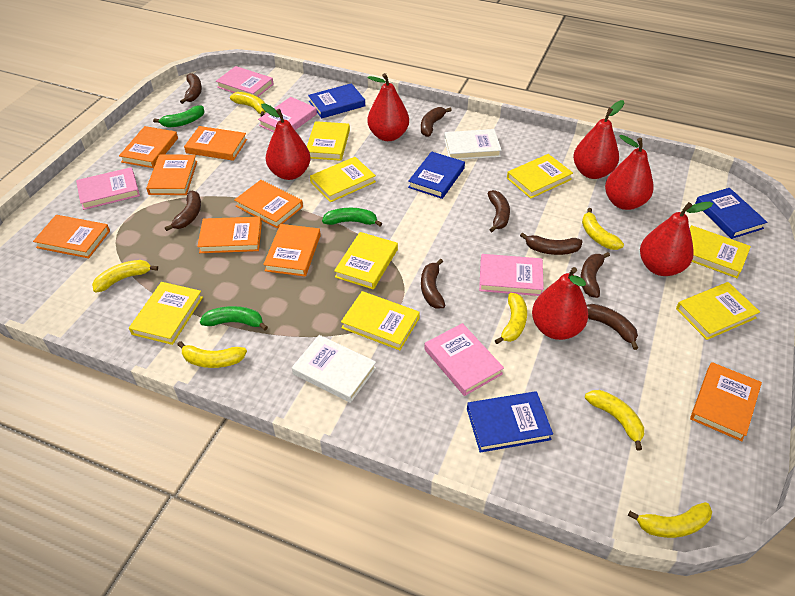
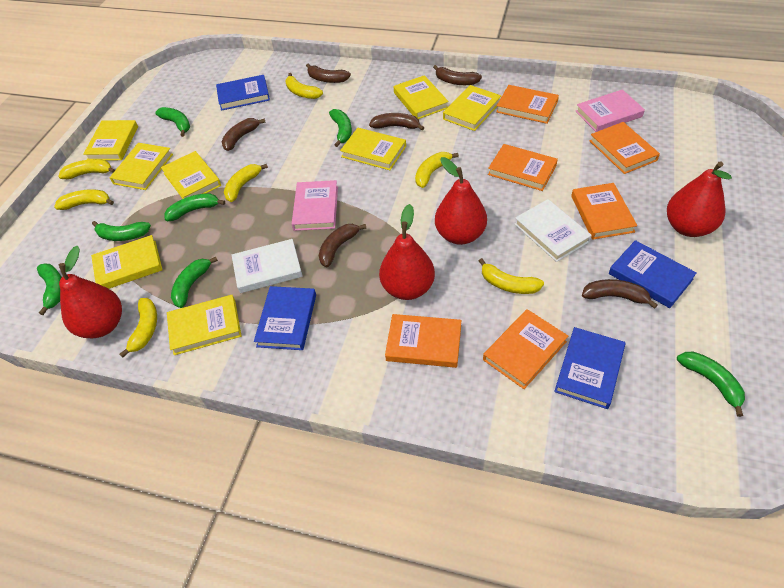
brown banana: [165,191,201,231] [180,73,202,104] [421,107,452,137] [421,259,445,309] [488,190,510,232] [520,232,583,255] [580,252,610,298] [587,304,638,350] = 8 -> [221,118,266,151] [306,64,351,83] [319,224,366,267] [369,113,425,130] [433,65,482,85] [582,279,658,309] = 6
green banana: [153,105,205,127] [200,306,268,330] [322,208,382,227] = 3 -> [37,264,62,315] [92,221,151,241] [155,107,190,137] [164,193,225,221] [171,257,218,308] [329,109,352,147] [677,352,745,417] = 7
orange book: [33,215,110,258] [119,126,178,168] [146,155,197,195] [184,126,247,161] [197,217,262,253] [234,180,303,228] [263,224,321,277] [690,362,762,441] = 8 -> [385,314,461,368] [483,309,568,389] [488,144,558,191] [496,85,559,124] [571,183,637,240] [590,122,660,174] = 6
pink book: [76,167,140,210] [216,66,273,97] [258,97,317,132] [424,323,504,396] [479,254,544,296] = 5 -> [292,180,338,231] [575,89,645,132] = 2
red pear: [261,103,310,180] [367,73,409,141] [532,267,588,340] [573,100,624,179] [605,135,654,210] [640,202,713,276] = 6 -> [59,246,122,338] [379,204,435,300] [435,157,487,245] [667,161,732,237] = 4

